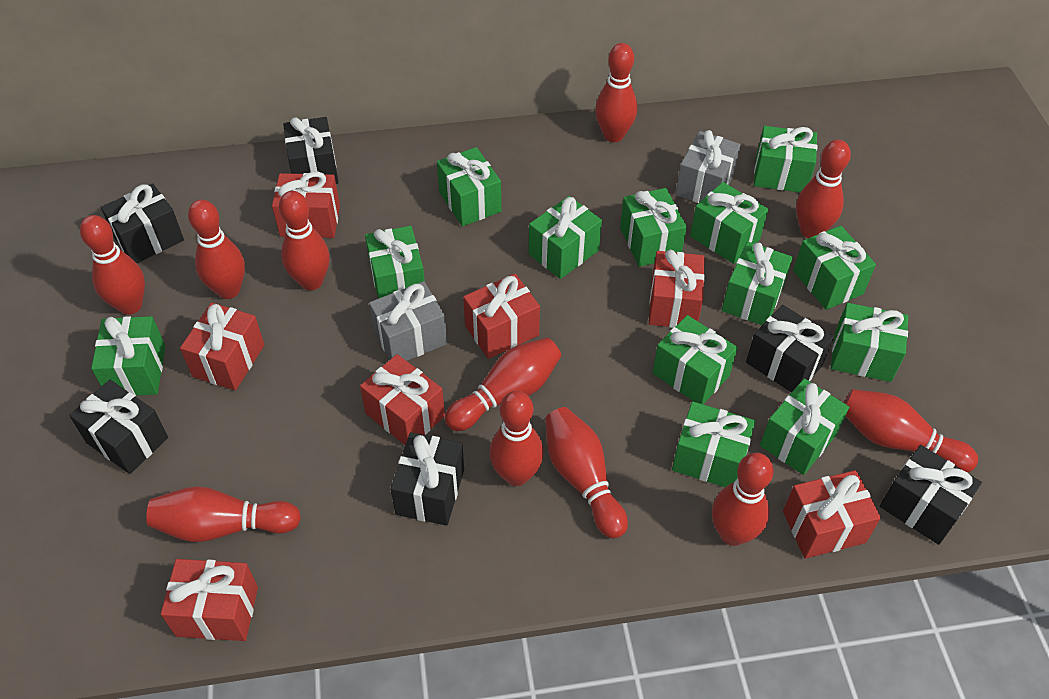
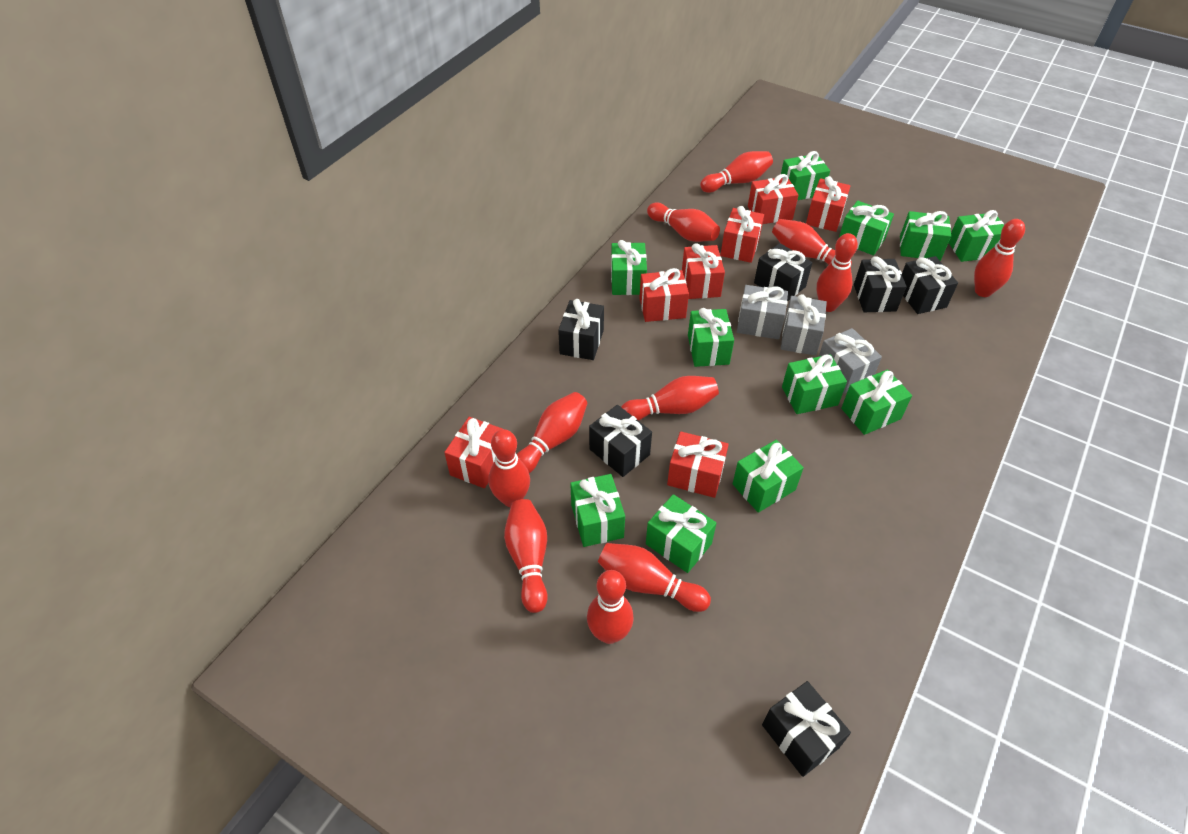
green gift: [91,316,165,396] [365,226,425,299] [437,147,501,226] [529,196,602,279] [620,188,687,267] [652,315,738,404] [672,402,755,487] [690,182,768,264] [722,242,793,325] [754,126,817,192] [760,378,849,475] [793,226,876,310] [831,303,908,382] = 13 -> [570,474,625,547] [611,240,647,295] [646,494,716,573] [688,308,734,367] [733,440,804,513] [781,151,830,200] [782,354,847,414] [839,201,894,256] [841,369,912,435] [900,211,951,261] [949,210,1004,262] = 11
grey gift: [369,281,447,361] [676,130,741,203] = 2 -> [737,285,788,339] [781,294,827,356] [819,328,882,394] = 3

